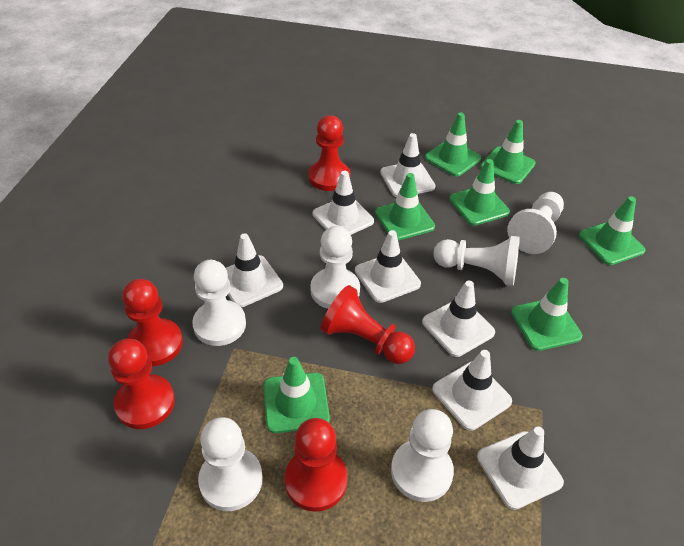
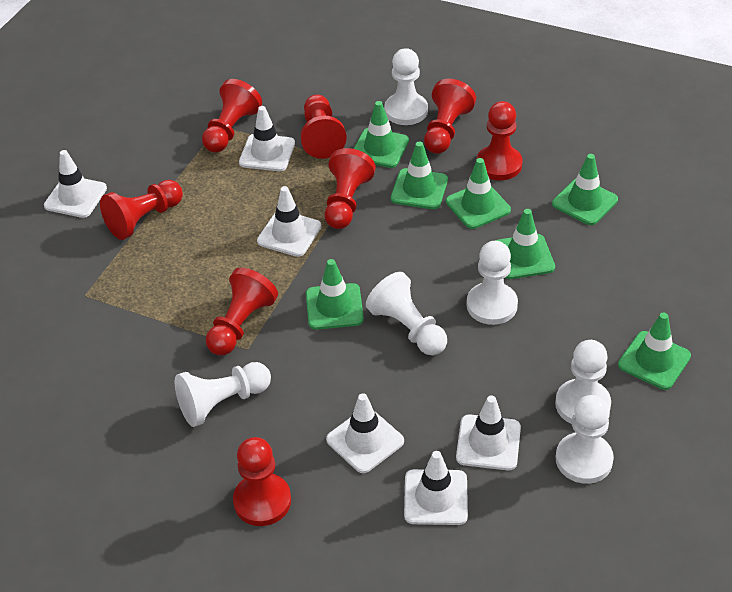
red pawn: [108,339,175,429] [122,279,183,366] [284,418,348,512] [308,115,350,191] [321,285,415,364] = 5 -> [100,180,183,240] [202,79,262,153] [206,268,278,356] [233,437,291,526] [301,94,347,159] [325,148,376,229] [424,79,476,154] [476,101,523,181] = 8
white traffic cone: [226,233,283,307] [313,171,374,235] [355,230,421,303] [380,133,436,197] [422,281,495,357] [432,350,512,431] [477,426,564,510] = 7 -> [44,150,107,218] [239,106,295,171] [257,186,321,257] [326,393,404,473] [404,451,468,525] [456,395,521,470] = 6

